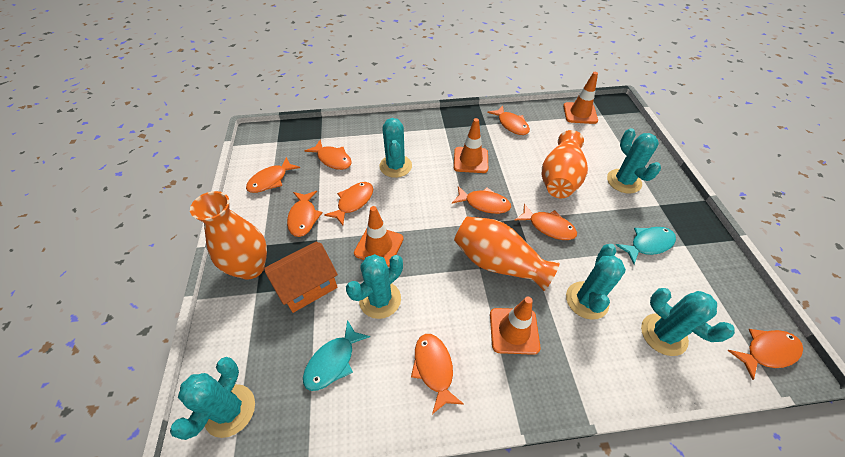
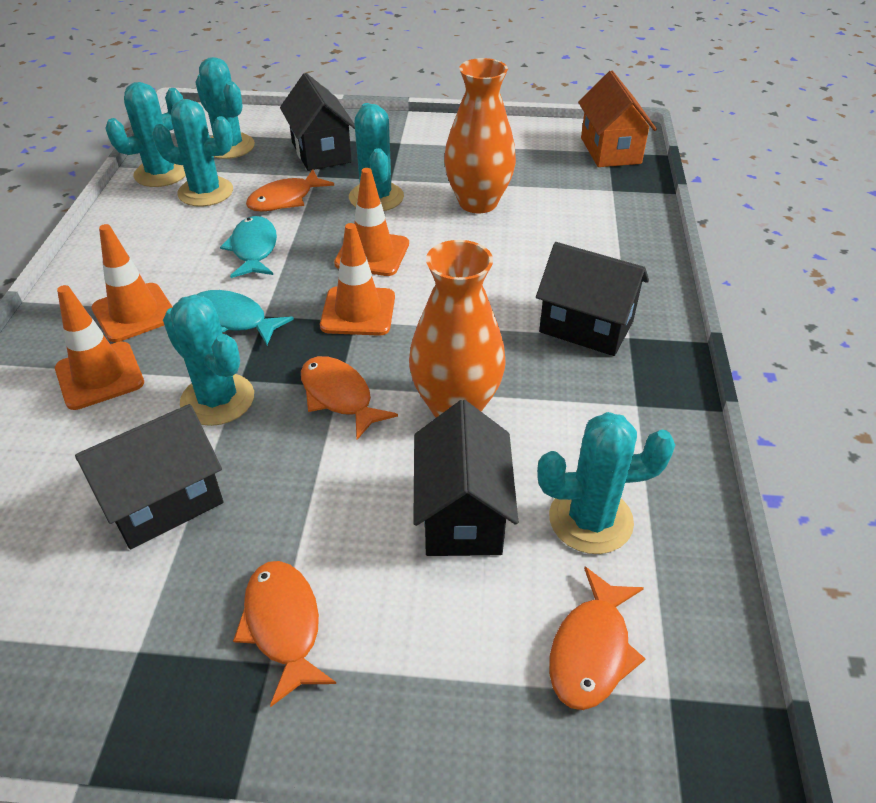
black house: none = 0 -> [75,404,223,549] [280,73,355,171] [413,400,518,556] [536,242,649,356] = 4
orange fish: [246,157,300,193] [287,191,323,237] [305,140,352,170] [324,182,373,225] [411,334,464,414] [452,186,511,214] [487,105,530,135] [515,204,577,240] [728,329,803,380] = 9 -> [233,561,336,707] [246,169,335,212] [301,356,398,440] [549,567,645,710] = 4
orange vase: [190,191,267,280] [454,216,560,291] [542,130,588,198] = 3 -> [409,240,506,418] [444,58,516,213] = 2

